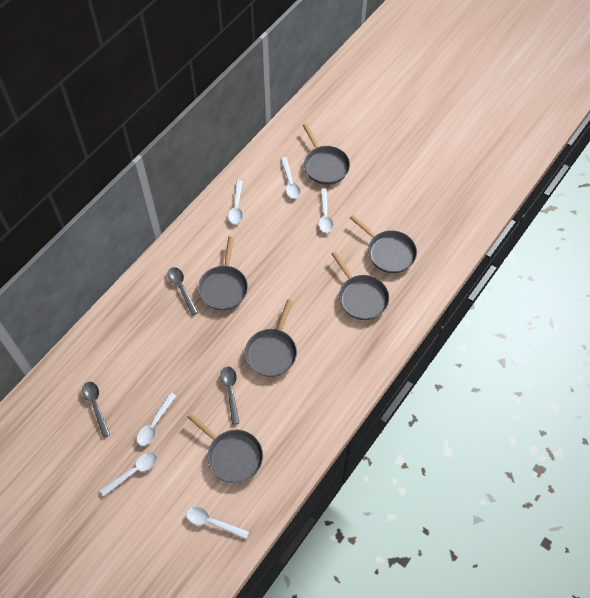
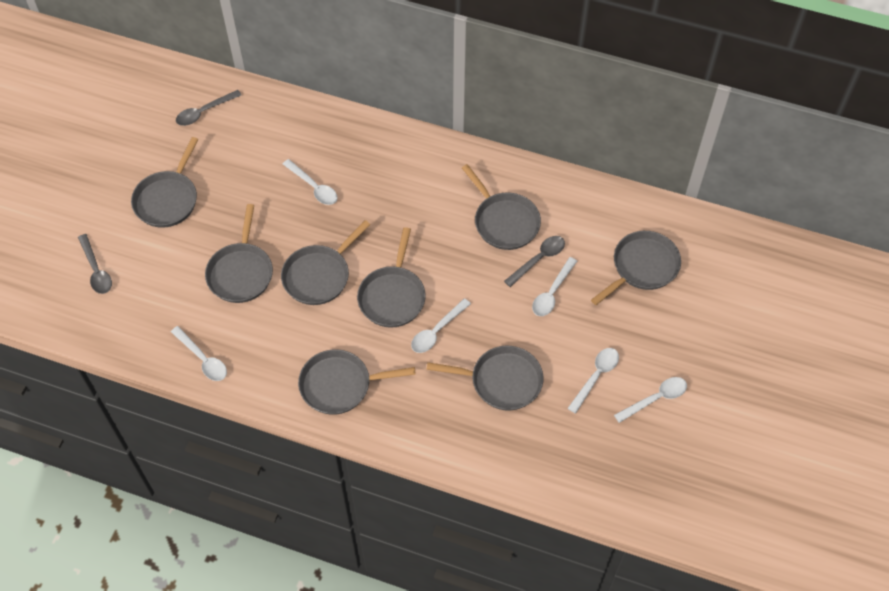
grey pan: [187,413,263,483] [198,237,248,310] [245,300,297,377] [303,123,350,185] [332,251,389,320] [350,215,417,273] = 6 -> [131,137,199,228] [205,204,273,303] [281,220,370,305] [298,349,416,415] [357,227,426,328] [426,346,543,411] [462,164,541,250] [591,231,681,305] = 8

